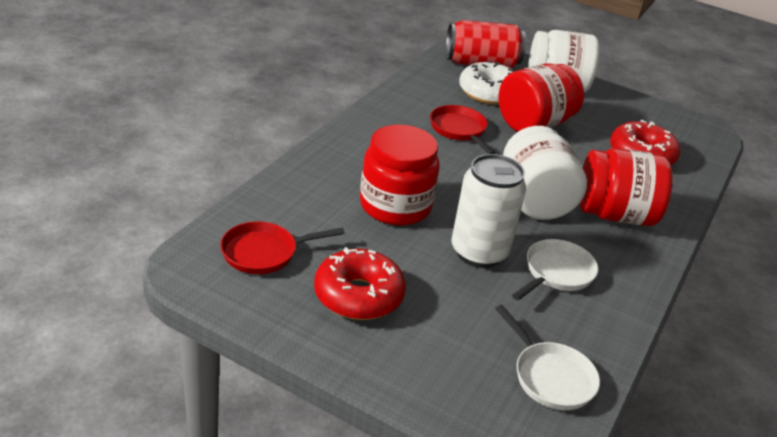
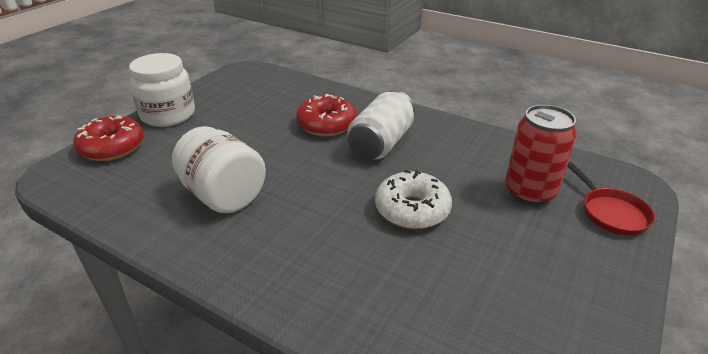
red jar: [360,125,440,225] [498,64,584,132] [579,148,672,226] = 3 -> none = 0
red pan: [220,221,345,274] [430,105,495,154] = 2 -> [567,162,655,235] = 1
white pan: [495,305,600,410] [512,239,598,301] = 2 -> none = 0

